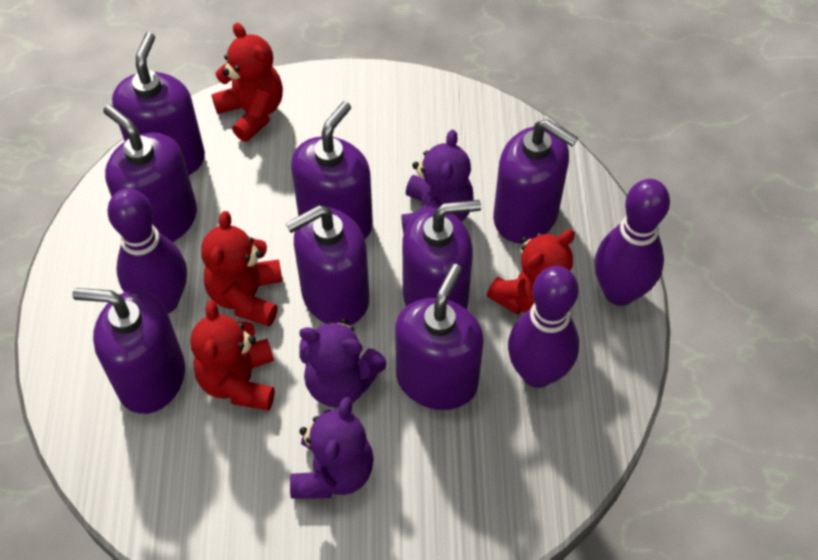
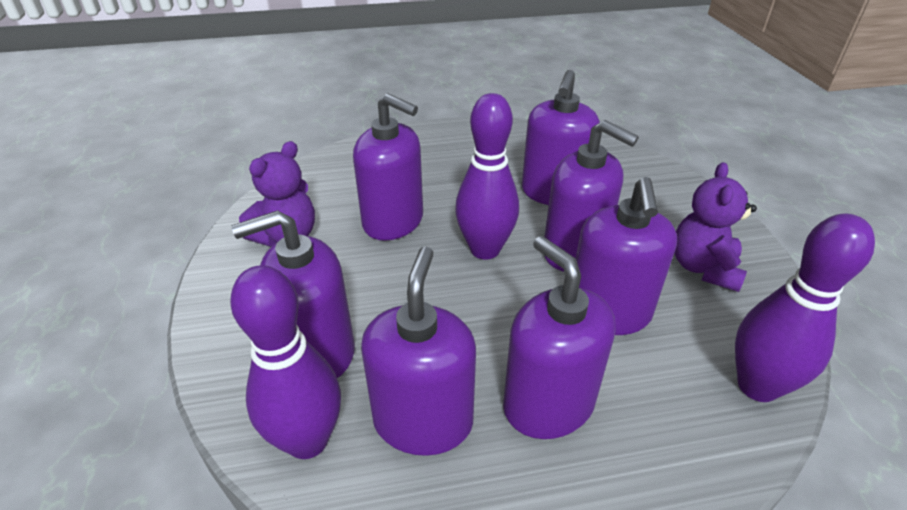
purple soap dispenser: [72,288,185,414] [103,105,197,242] [112,32,205,175] [286,205,369,326] [291,101,373,239] [395,264,484,410] [402,200,481,309] [493,119,578,244] = 8 -> [231,210,355,378] [353,93,423,241] [361,246,476,456] [503,236,616,439] [522,70,600,205] [544,120,639,272] [576,177,677,335] = 7
purple teddy bear: [290,397,374,499] [299,318,386,407] [401,130,474,235] = 3 -> [239,141,315,247] [675,162,757,292] = 2
red teddy bear: [190,300,274,410] [201,211,282,327] [212,23,283,142] [487,229,575,315] = 4 -> none = 0

